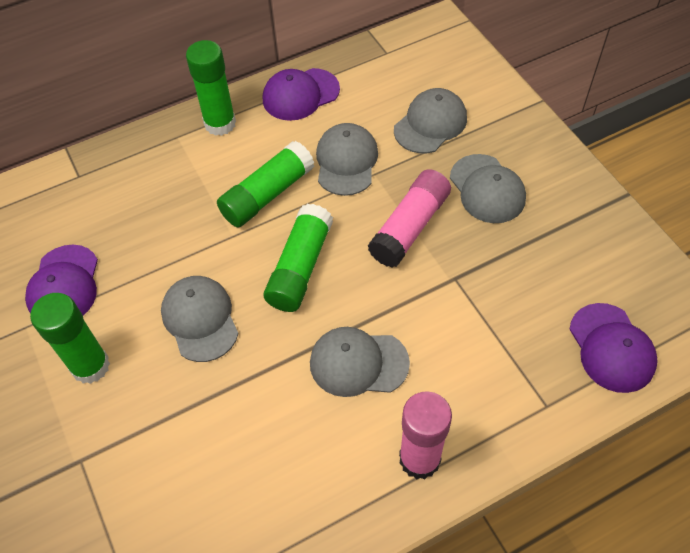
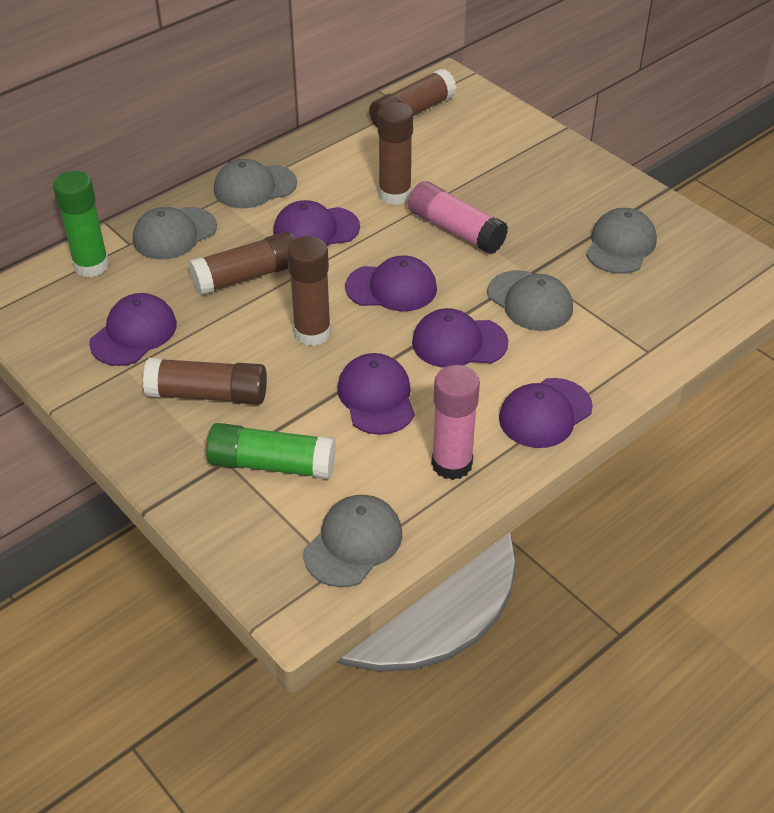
brown glue stick: none = 0 -> [143,358,267,405] [189,231,295,296] [287,236,331,346] [369,68,456,128] [377,102,413,205] = 5
green glue stick: [30,293,110,384] [186,40,236,136] [217,141,314,227] [264,204,333,312] = 4 -> [53,171,109,277] [206,423,336,479] = 2
purple cap: [25,244,98,315] [263,68,340,121] [569,303,658,393] = 3 -> [89,293,177,366] [273,200,360,246] [337,353,415,435] [345,255,437,311] [412,308,509,368] [499,378,593,448] = 6

